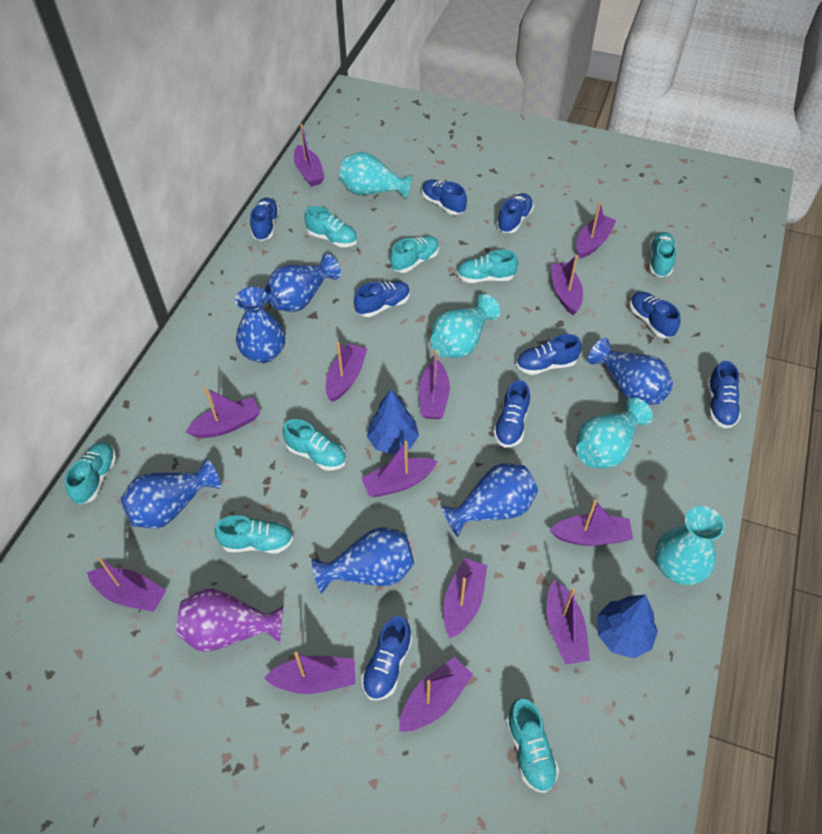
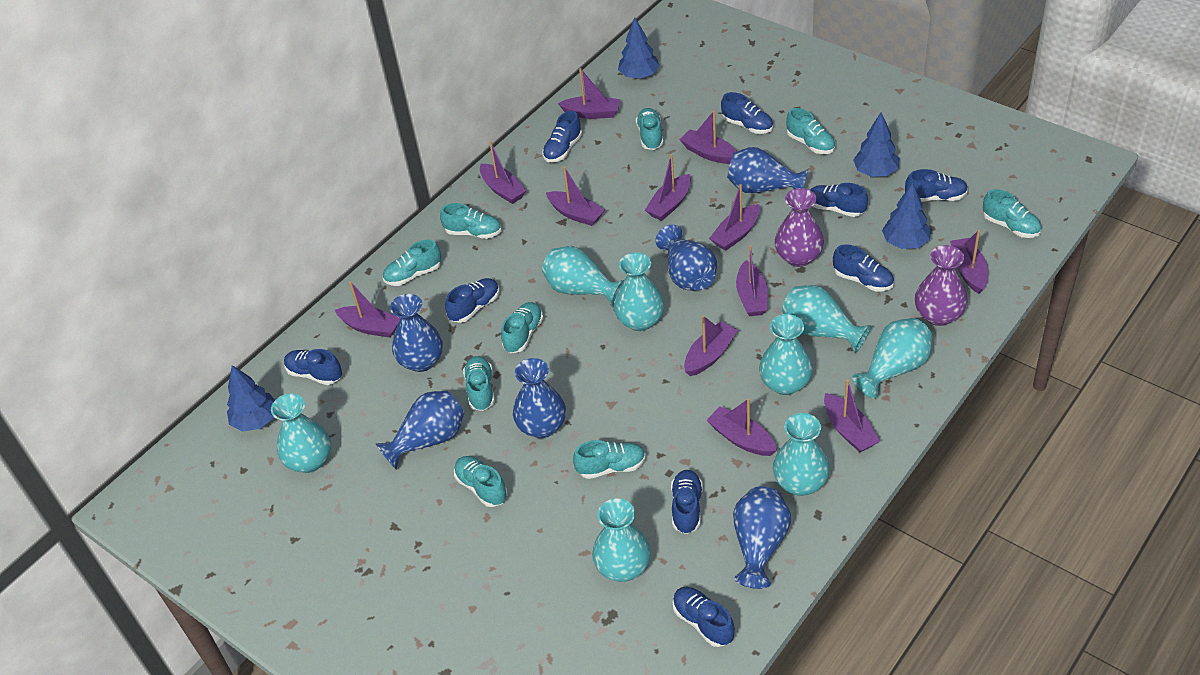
blue tree: [367,389,419,455] [597,595,658,658] = 2 -> [227,365,275,432] [618,18,660,79] [853,112,900,177] [882,182,931,249] = 4
purple boat: [87,557,167,612] [186,388,260,438] [264,652,355,694] [294,124,325,187] [326,342,367,402] [361,441,438,497] [399,657,473,732] [419,350,450,419] [443,558,487,638] [546,580,590,665] [550,500,633,546] [551,255,583,315] [576,202,616,259] = 13 -> [335,282,400,337] [480,142,526,204] [546,166,605,226] [558,68,620,119] [645,155,691,221] [679,110,737,164] [684,315,738,376] [707,398,777,456] [709,184,760,251] [736,246,768,316] [824,380,880,452] [950,230,988,294] = 12
purple vase: [177,588,284,652] = 1 -> [775,188,824,267] [915,245,968,326] = 2
turquoise shoe: [65,442,117,504] [215,515,293,553] [283,419,346,470] [304,206,357,247] [390,236,439,273] [457,250,518,283] [506,699,559,793] [649,232,676,277] = 8 -> [383,240,441,286] [440,203,501,239] [454,456,507,507] [463,356,495,411] [501,302,543,353] [573,440,646,479] [636,108,663,150] [786,108,836,154] [983,189,1042,238] = 9
turquoise vase: [339,152,413,200] [431,294,500,358] [576,397,653,468] [655,506,725,585] = 4 -> [271,394,331,473] [542,246,624,308] [592,498,651,582] [614,252,664,331] [759,314,813,395] [773,413,830,496] [782,285,871,353] [852,318,932,399] = 8

